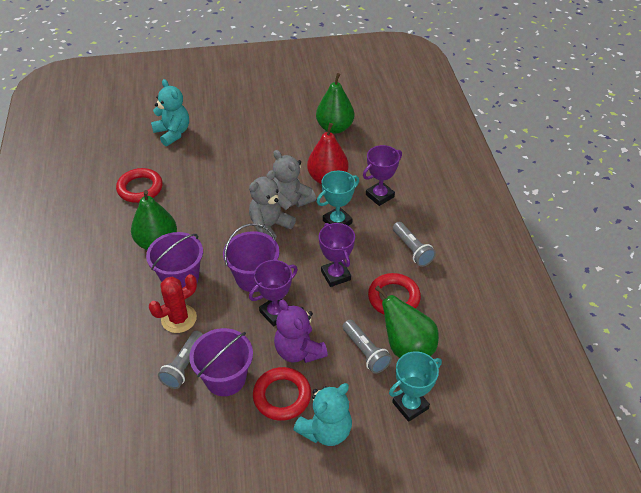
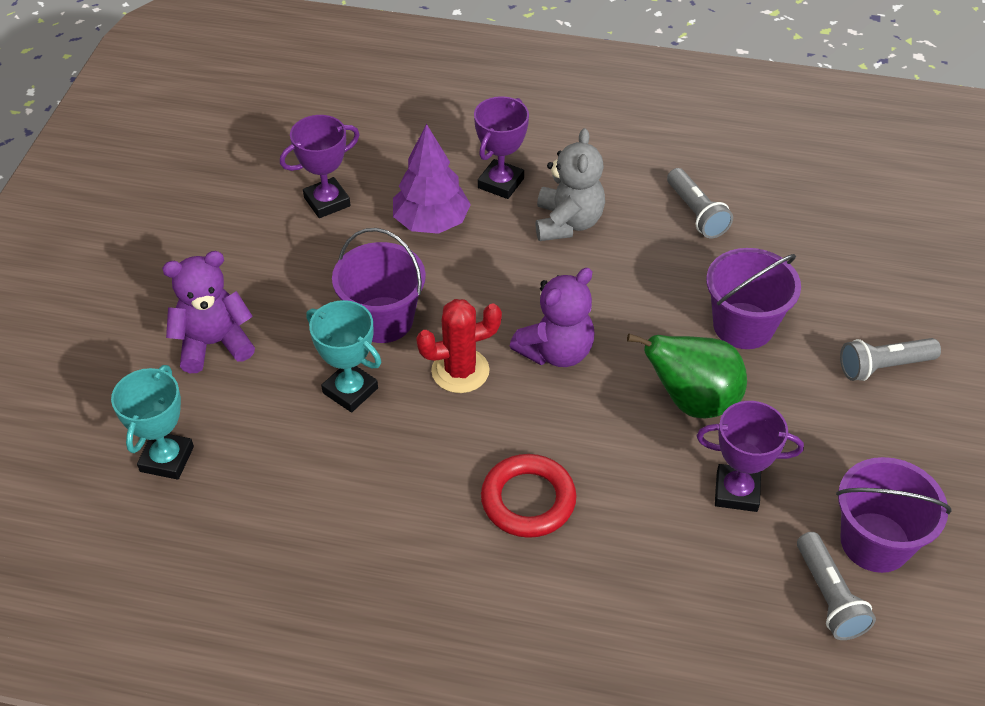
green pear: [131,190,177,250] [316,73,354,134] [375,286,439,358] = 3 -> [627,334,747,418] = 1
grey teddy bear: [249,170,296,240] [273,150,316,207] = 2 -> [536,128,605,241] = 1
purple teddy bear: [274,299,328,363] = 1 -> [162,251,255,373] [510,268,595,367] = 2
purple tree: none = 0 -> [393,124,471,234] = 1
red pear: [307,123,348,184] = 1 -> none = 0
red ring: [116,168,163,203] [253,367,311,421] [368,273,421,315] = 3 -> [481,454,576,538] = 1
turquoise teddy bear: [151,79,189,146] [293,383,352,446] = 2 -> none = 0

